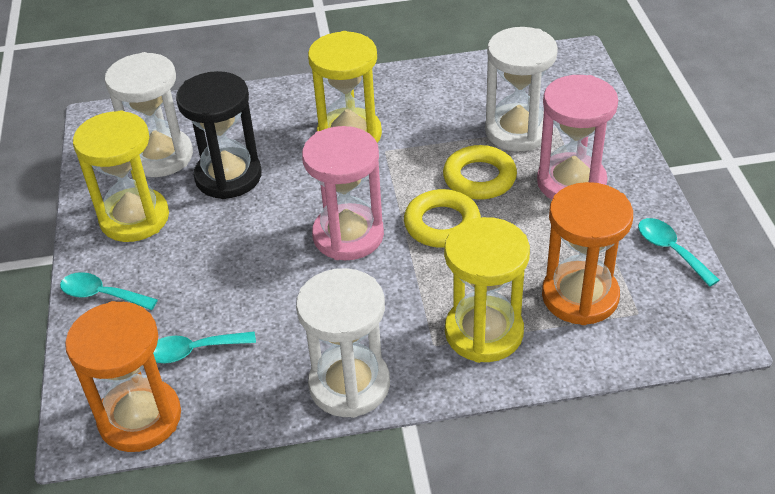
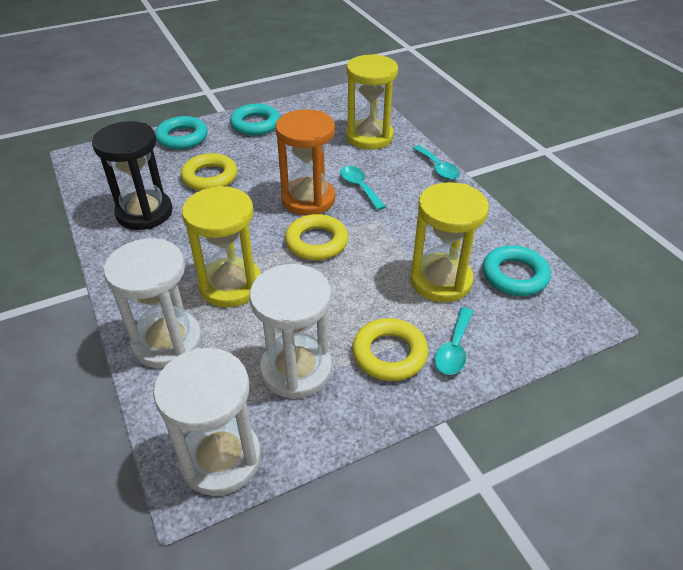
orange hourglass: [65,301,181,452] [542,182,633,325] = 2 -> [276,109,335,216] = 1
pink hourglass: [302,126,384,260] [537,75,618,200] = 2 -> none = 0
turquoise ring: none = 0 -> [155,116,208,150] [230,104,280,136] [483,245,551,296] = 3
yellow ring: [404,189,481,248] [443,145,517,200] = 2 -> [181,153,237,191] [285,214,348,260] [352,318,428,381] = 3

